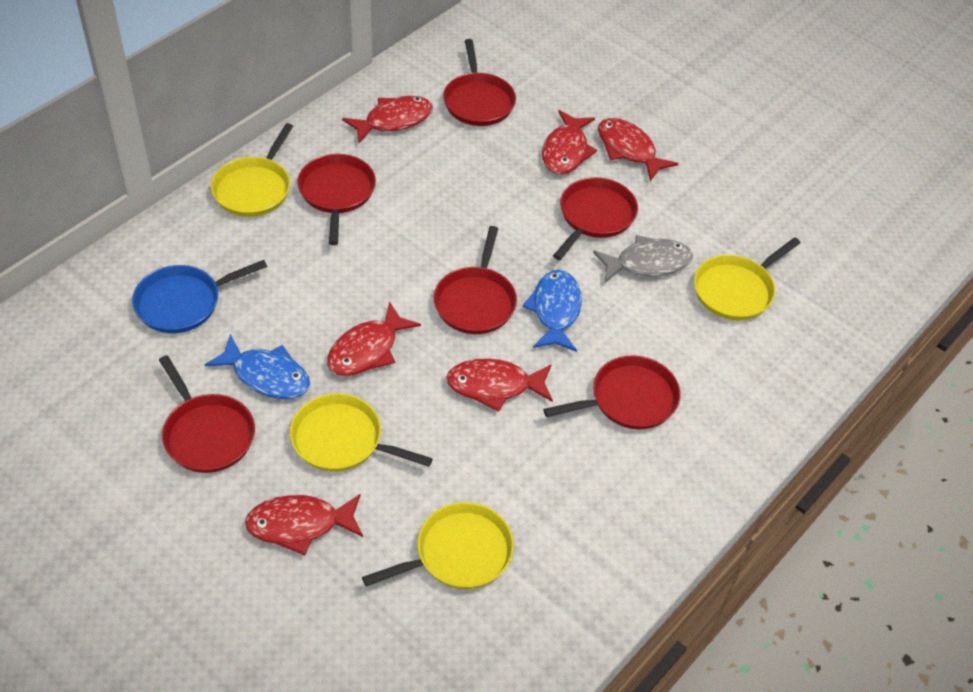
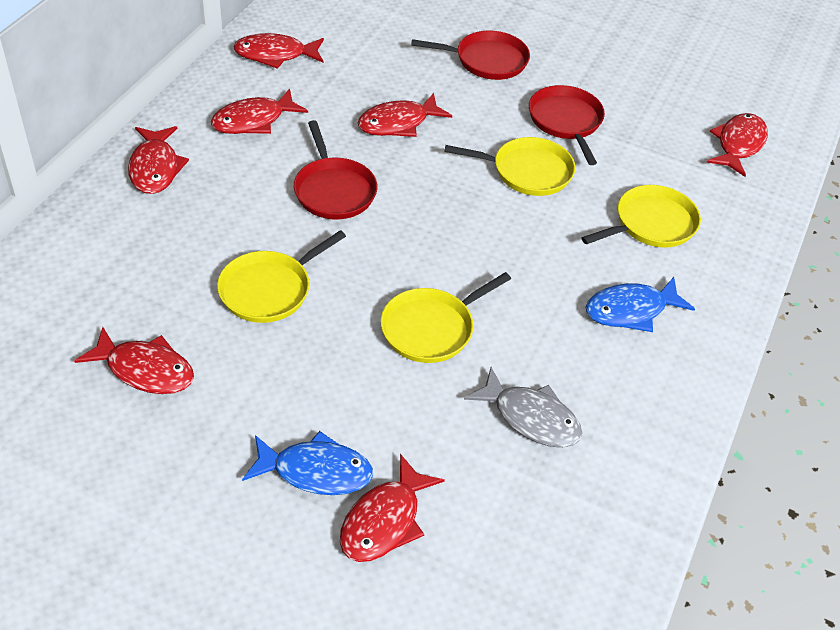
blue pan: [132,260,267,333] = 1 -> none = 0
red fish: [245,494,363,555] [327,301,421,376] [342,96,433,143] [446,358,553,411] [542,110,597,174] [598,118,678,181] = 6 -> [74,327,194,394] [128,126,189,194] [211,88,308,134] [233,33,324,69] [340,454,445,562] [357,93,452,137] [706,113,768,177] = 7
red pan: [159,355,255,473] [297,154,376,245] [434,226,517,334] [443,39,516,126] [543,355,680,430] [553,177,638,260] = 6 -> [294,120,378,219] [411,31,530,80] [529,85,605,165] = 3

